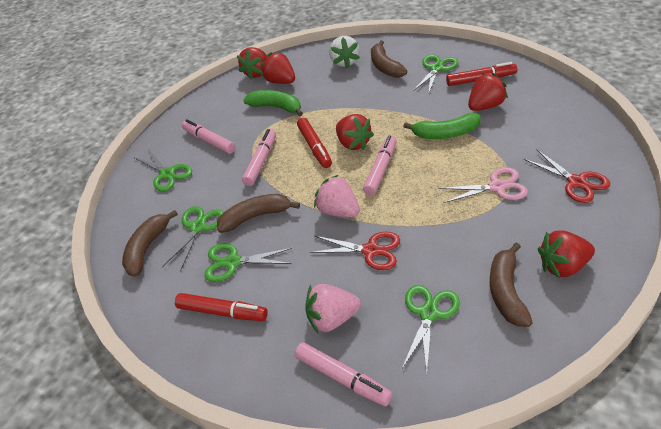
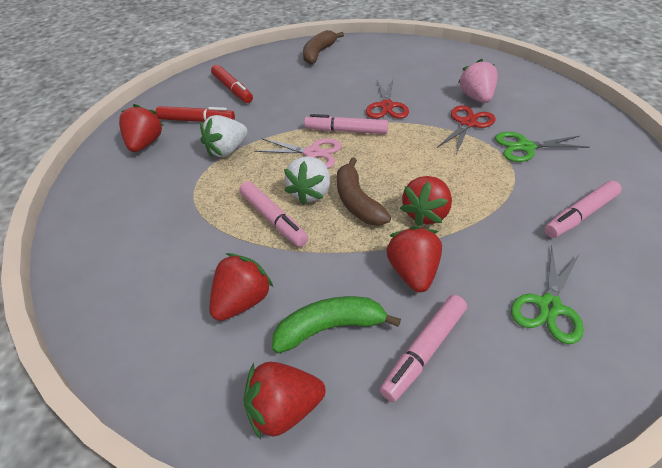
brown banana: [122,210,178,277] [217,194,300,233] [371,40,407,78] [490,242,533,327] = 4 -> [303,30,344,65] [337,157,391,226] = 2
green banana: [243,90,303,116] [403,113,480,139] = 2 -> [272,296,401,353] = 1
green scissors: [135,149,192,191] [162,206,224,272] [204,244,292,282] [402,285,460,373] [413,55,458,92] = 5 -> [495,132,589,162] [511,246,584,344] = 2
pink strawberry: [305,284,361,333] [314,175,360,217] = 2 -> [458,59,498,103] = 1
red marker: [175,293,268,321] [297,118,332,168] [446,62,517,86] = 3 -> [156,106,235,122] [211,65,253,103] = 2
white strawberry: [329,36,360,68] = 1 -> [200,115,248,157] [284,157,330,205] = 2

